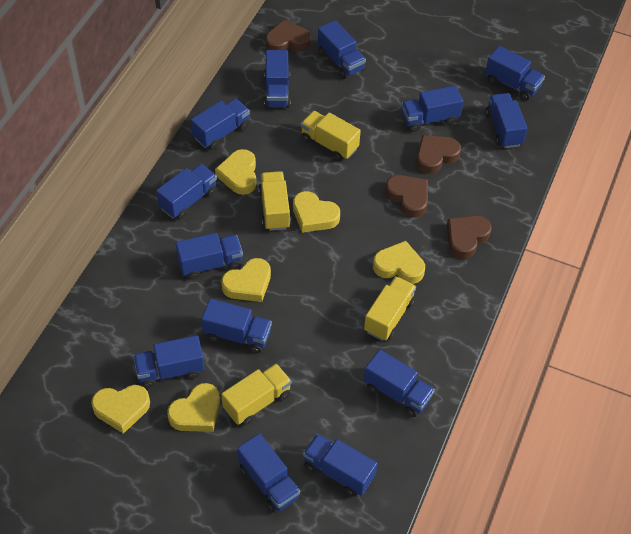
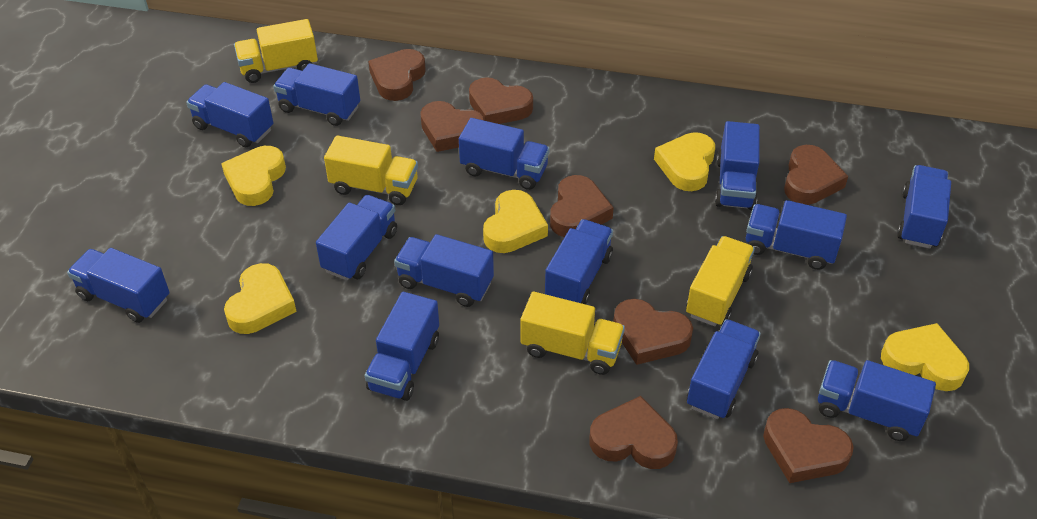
brown heart: [265,20,310,51] [385,175,428,218] [416,135,461,174] [447,216,491,259] = 4 -> [368,49,426,101] [420,101,485,152] [469,77,533,124] [550,175,614,237] [589,396,678,469] [613,299,693,365] [763,408,854,483] [784,145,848,205] = 8
yellow heart: [91,385,150,434] [167,383,220,432] [215,149,256,195] [221,258,271,302] [293,191,340,233] [373,241,425,284] = 6 -> [221,146,286,206] [224,263,297,334] [483,190,548,253] [654,132,715,191] [881,323,969,391] = 5

